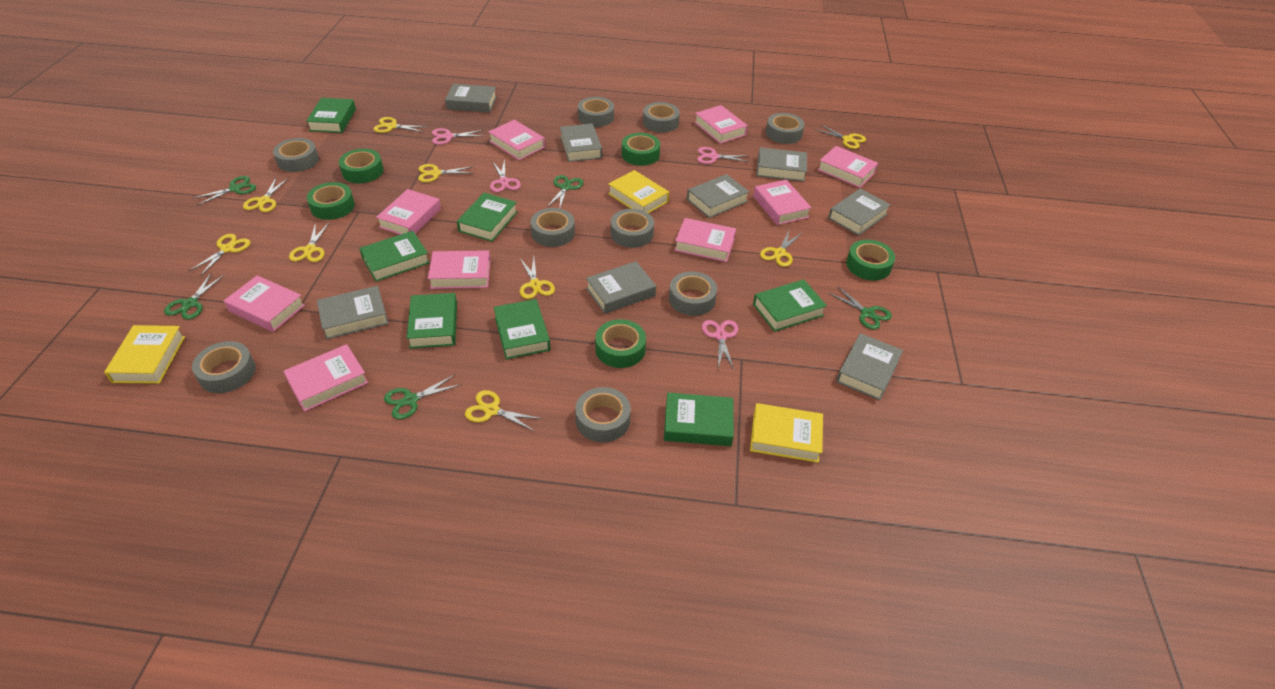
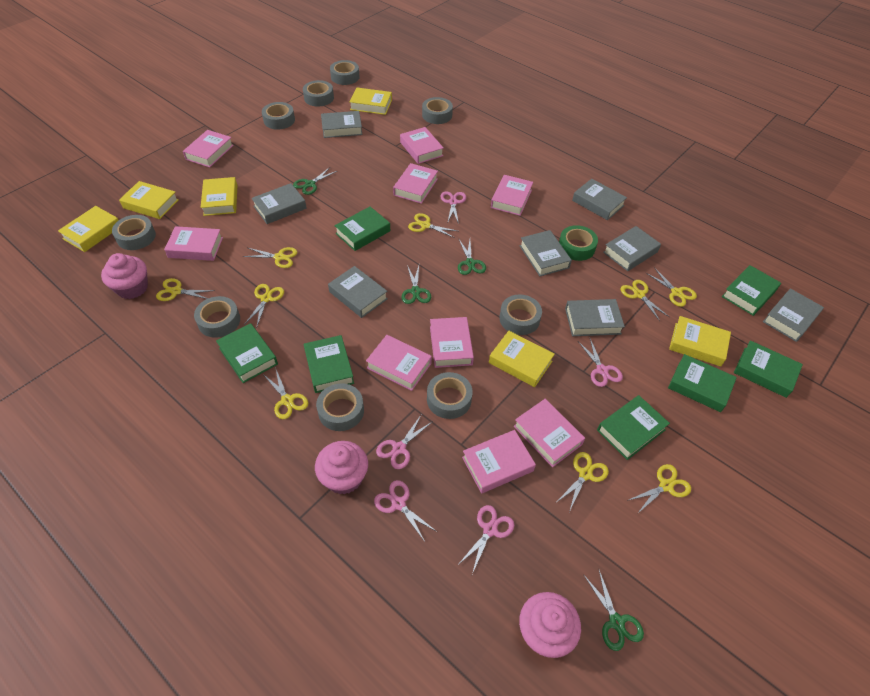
green scissors: [164,273,224,320] [192,176,256,206] [384,374,462,419] [547,175,583,208] [828,286,892,329] = 5 -> [293,167,337,195] [401,265,431,304] [458,240,486,275] [583,568,644,651] = 4
green tape: [307,182,355,220] [339,149,384,183] [595,319,646,368] [622,133,660,166] [846,240,895,281] = 5 -> [559,225,598,261] = 1
pink cupcake: none = 0 -> [101,253,148,299] [315,441,368,495] [519,592,581,658] = 3
pink scissors: [432,128,484,145] [490,159,521,192] [697,147,750,164] [702,320,738,370] = 4 -> [374,480,437,542] [376,415,433,469] [440,191,466,224] [458,505,514,574] [578,339,623,387] = 5
yellow book: [104,325,185,384] [608,170,669,213] [750,403,823,463] = 3 -> [58,206,118,252] [119,181,179,219] [201,177,237,216] [349,87,392,115] [489,331,555,387] [669,316,731,366] = 6

